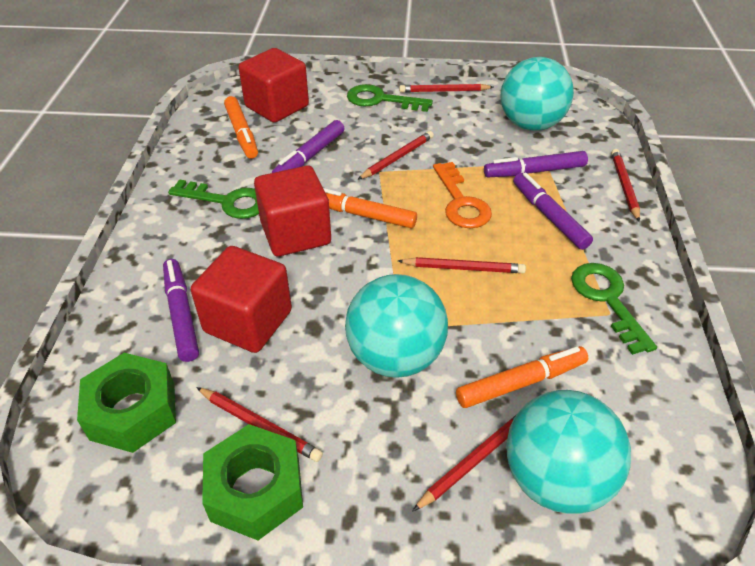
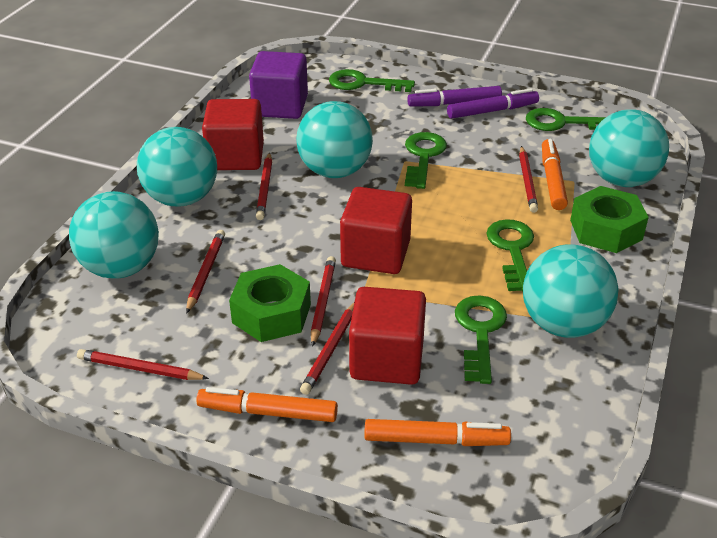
green key: [168,179,259,219] [347,84,433,112] [571,263,657,355] = 3 -> [329,69,415,92] [405,132,447,189] [455,295,507,384] [486,219,534,292] [526,108,606,131] = 5
orange key: [433,162,492,228] = 1 -> none = 0
purple cube: none = 0 -> [249,51,308,119] = 1
purple marker: [163,259,199,362] [272,120,344,173] [484,151,588,177] [513,173,593,250] = 4 -> [407,86,502,107] [447,88,539,119] = 2
turquoise ball: [345,274,448,378] [501,57,574,131] [506,390,631,514] = 3 -> [69,191,159,279] [137,127,217,207] [296,101,373,178] [523,244,619,338] [589,109,669,187] = 5

